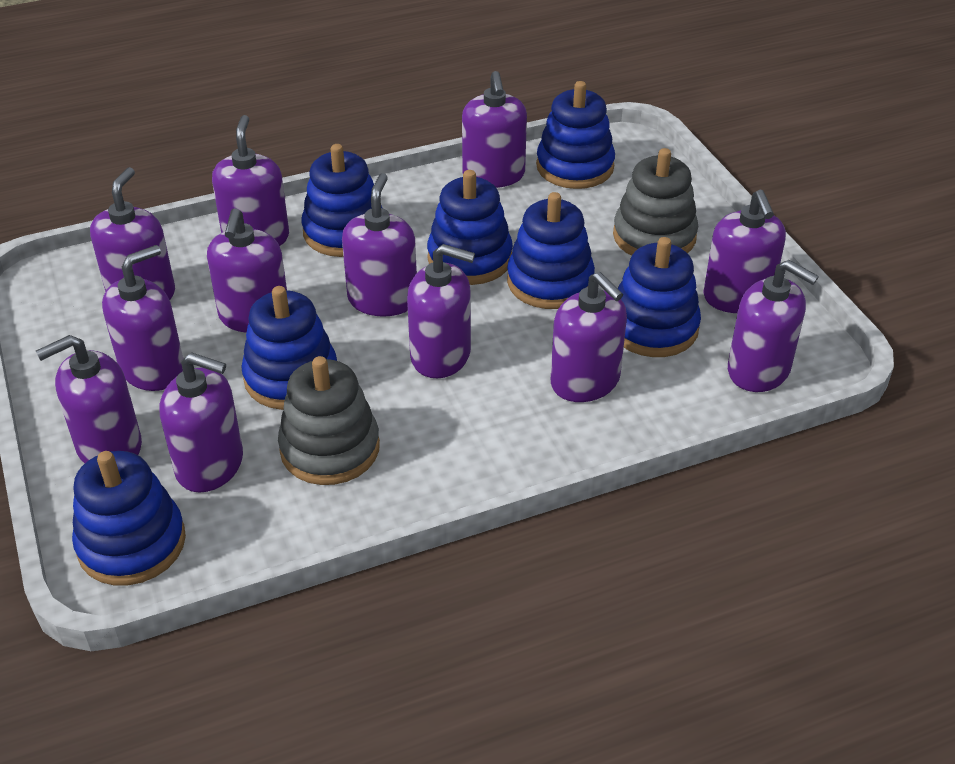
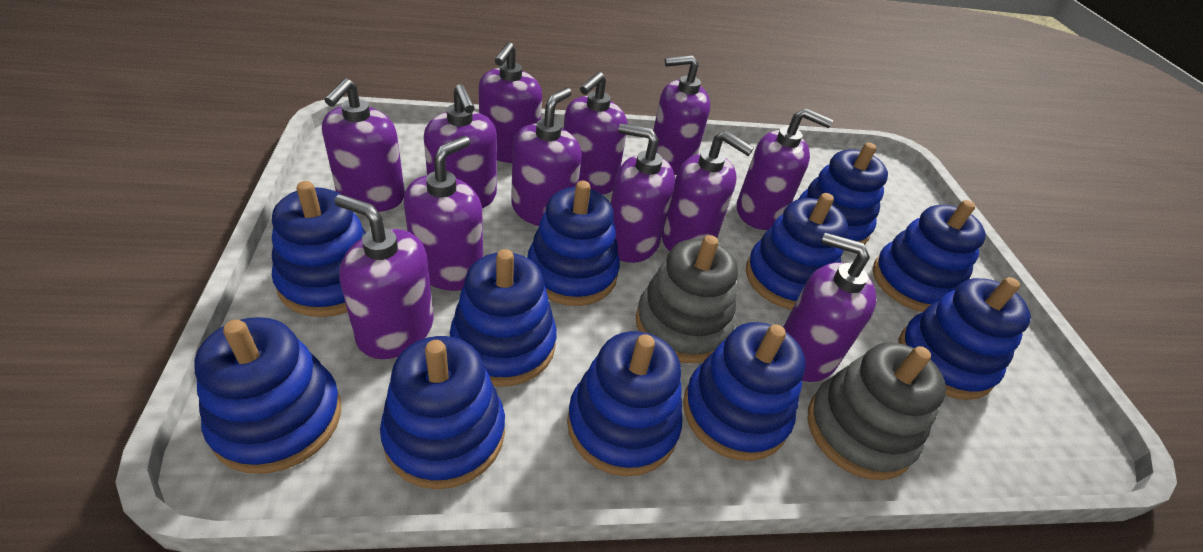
blue stacking toy: [72,451,186,586] [241,286,337,410] [302,144,382,257] [427,170,513,285] [507,192,595,309] [536,81,615,189] [618,237,701,357] = 7 -> [194,317,341,474] [272,181,366,317] [380,336,505,489] [450,249,557,387] [527,181,620,306] [567,331,683,476] [683,322,806,461] [746,193,848,310] [799,143,888,251] [873,200,986,312] [898,277,1031,400] = 11

